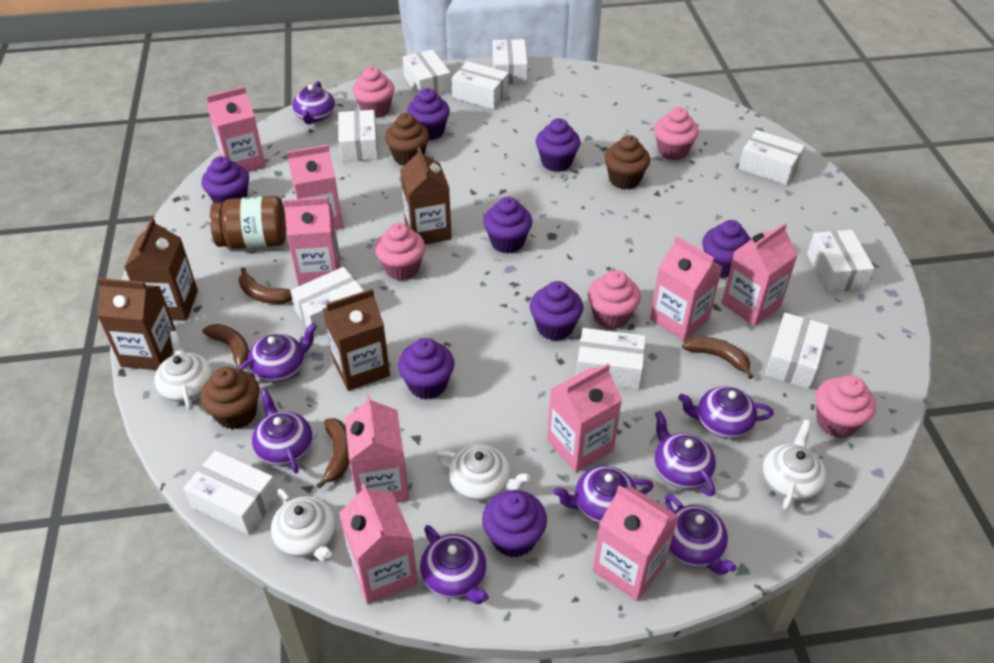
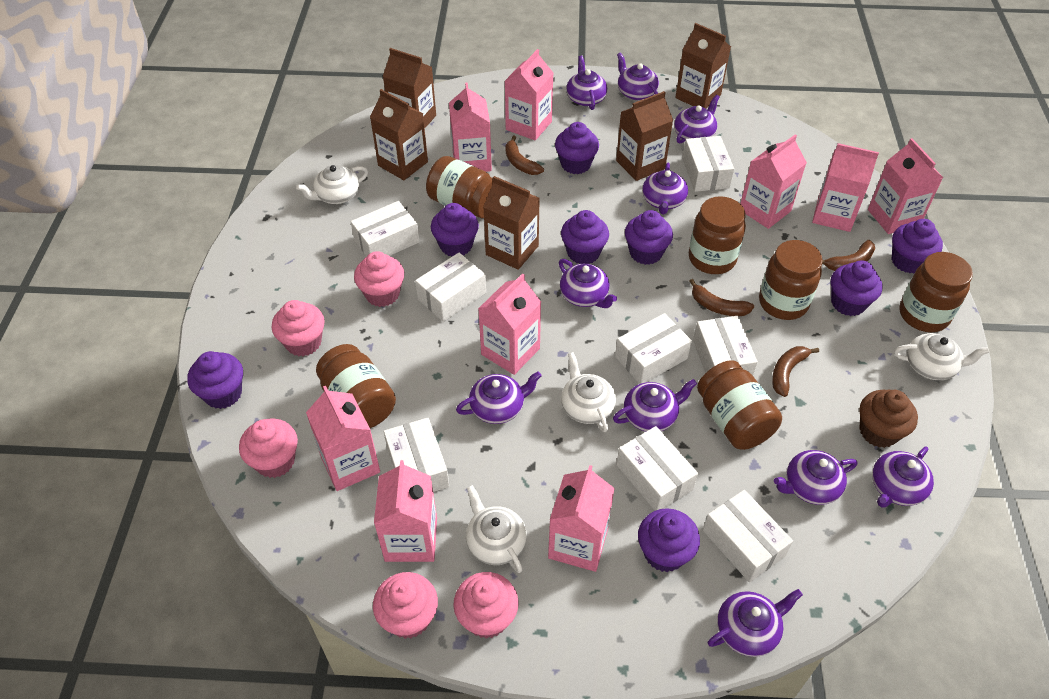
brown carton: [97,278,176,370] [124,218,198,320] [323,289,390,391] [400,147,452,244] = 4 -> [370,89,428,180] [383,48,436,128] [483,176,540,270] [616,91,673,181] [675,23,731,109] = 5
brown cupcake: [200,367,260,430] [385,113,429,166] [604,135,650,189] = 3 -> [860,390,918,448] = 1
brown jar: [210,196,286,249] = 1 -> [316,344,396,428] [426,156,493,218] [689,196,746,274] [697,360,782,450] [759,240,823,320] [899,252,973,332] = 6
purple teapot: [238,323,317,382] [252,389,312,473] [292,81,335,125] [420,525,489,604] [553,466,654,523] [654,411,716,497] [665,494,736,575] [678,386,774,438] = 8 -> [456,371,542,424] [559,259,617,308] [566,56,608,110] [613,379,697,432] [617,53,659,100] [642,163,688,214] [674,95,720,144] [708,589,803,657] [774,450,857,505] [872,446,934,508] = 10
white box: [183,450,278,535] [290,267,364,336] [339,110,378,162] [402,50,451,95] [452,61,509,109] [493,39,528,84] [576,328,646,390] [739,130,805,185] [765,313,829,389] [807,230,875,293] = 10 -> [351,201,420,257] [384,418,449,492] [415,253,486,322] [615,313,692,384] [617,426,698,511] [682,136,734,192] [693,316,758,375] [703,490,793,582] = 8

